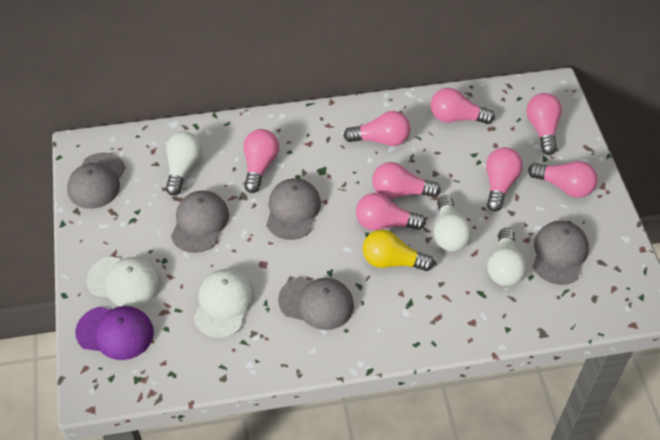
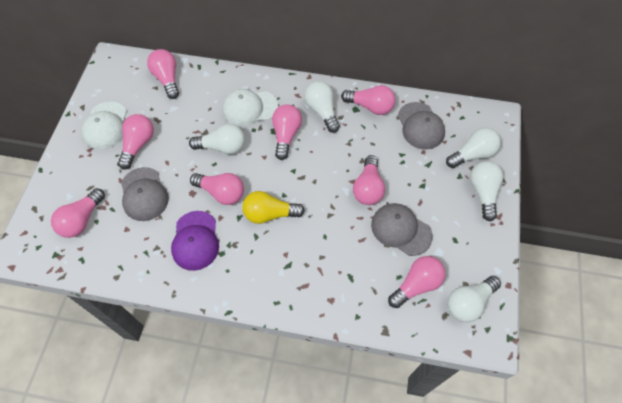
grey cap: [67,152,125,209] [171,190,229,253] [266,178,321,240] [278,277,354,330] [533,221,589,285] = 5 -> [121,167,169,221] [371,203,433,256] [398,102,445,150] = 3
white light bulb: [166,131,202,196] [434,195,472,252] [487,228,527,286] = 3 -> [189,124,245,154] [304,81,340,133] [446,128,501,168] [447,276,501,322] [470,161,503,221] = 5

